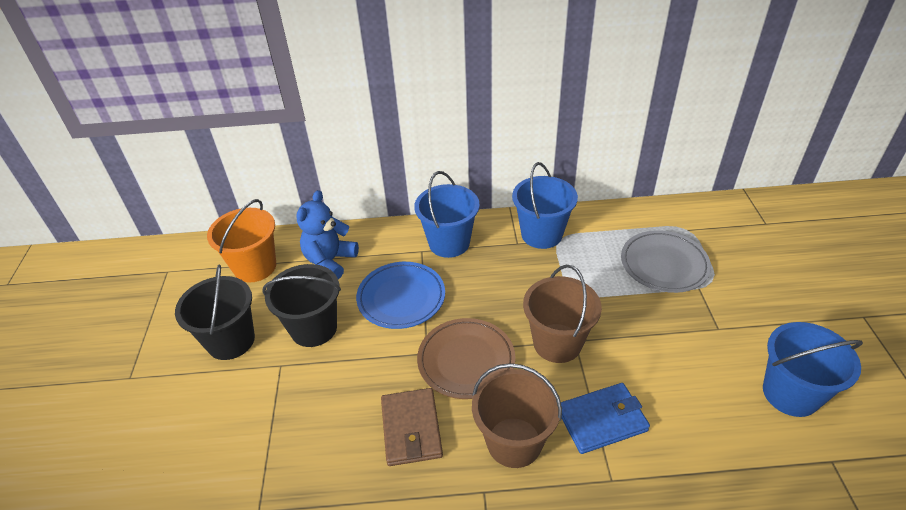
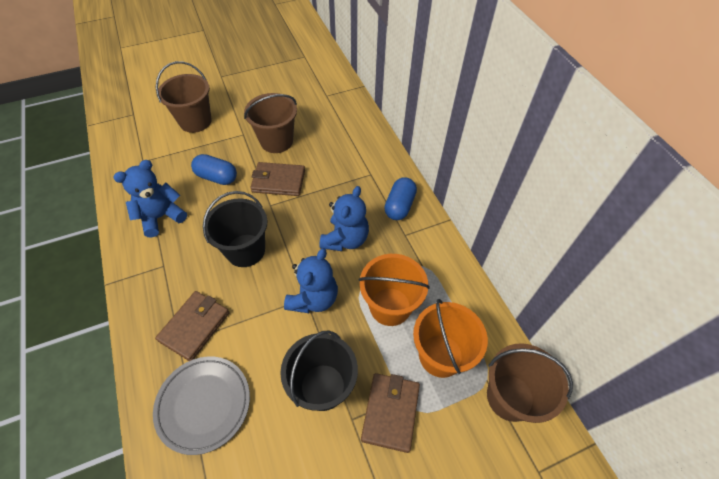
blue bucket: [414,171,480,258] [512,162,578,249] [763,322,863,417] = 3 -> none = 0
blue capsule: none = 0 -> [191,154,237,185] [384,177,417,220] = 2
blue plate: [356,262,445,329] = 1 -> none = 0
blue teddy bear: [296,190,359,279] = 1 -> [113,160,187,238] [284,248,338,313] [319,186,369,251] = 3
blue wallet: [561,383,650,454] = 1 -> none = 0
brown bucket: [472,363,562,468] [523,265,602,363] = 2 -> [156,61,212,133] [244,93,297,153] [487,343,573,423] = 3
brown plate: [417,318,515,399] = 1 -> none = 0
brown wallet: [381,388,443,466] = 1 -> [155,291,230,361] [250,162,305,196] [361,373,420,453] = 3
orange bucket: [207,199,276,282] = 1 -> [358,254,430,326] [413,299,488,378] = 2

